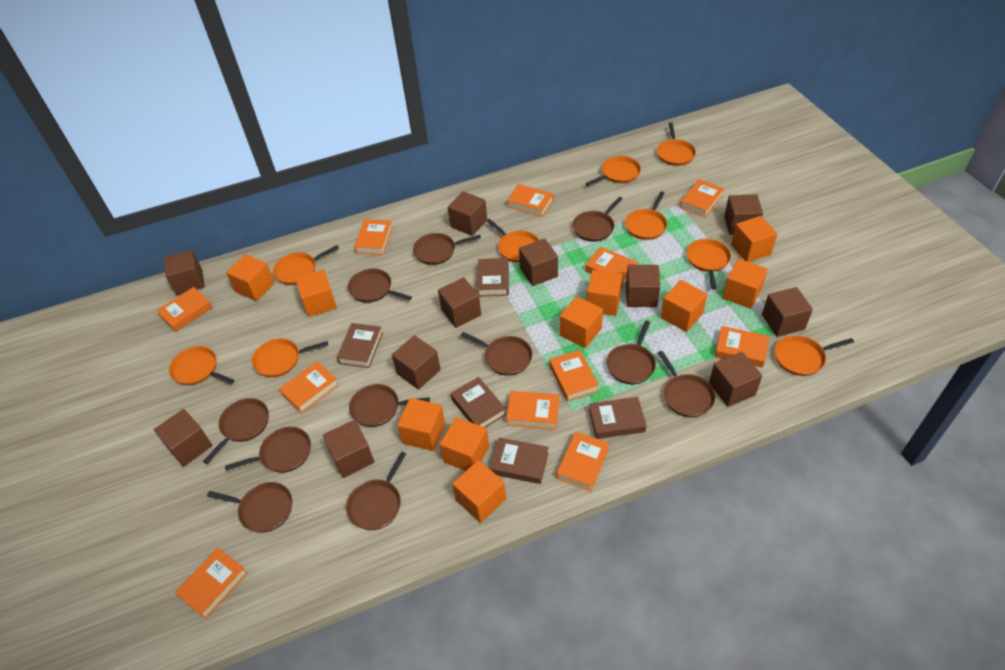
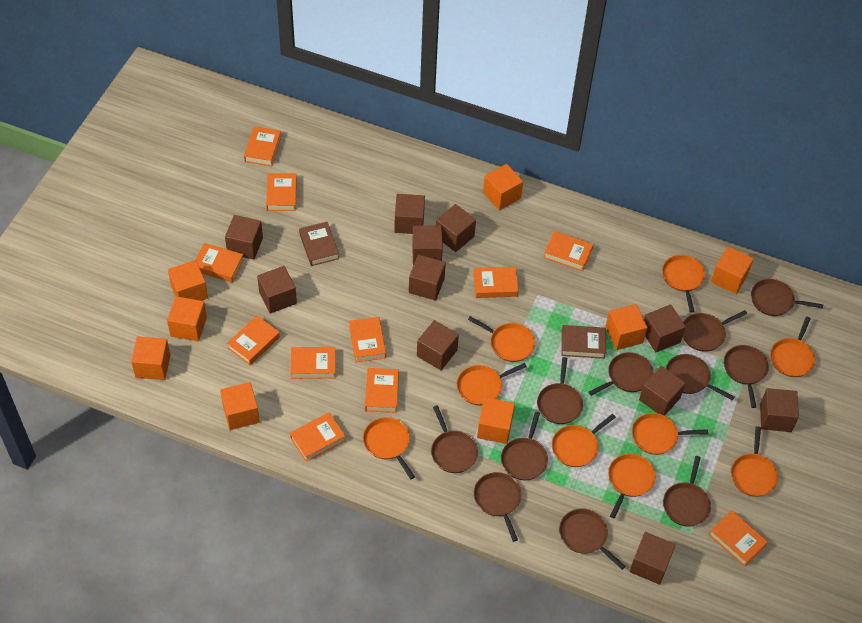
brown book: [337,323,383,368] [451,377,506,428] [477,258,509,297] [490,437,549,484] [589,397,647,439] = 5 -> [299,222,339,266] [561,325,606,359] = 2
orange cube: [226,254,275,301] [295,269,337,317] [397,398,445,451] [440,417,489,471] [452,460,506,523] [560,296,603,348] [587,270,622,316] [661,280,707,332] [722,259,768,309] [731,216,778,262] = 10 -> [131,336,170,380] [167,296,207,341] [168,260,208,301] [220,382,260,430] [477,397,515,444] [483,164,523,210] [605,304,648,350] [711,246,754,294] = 8

